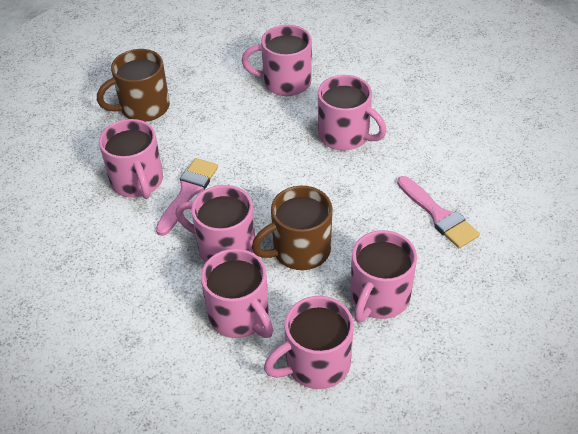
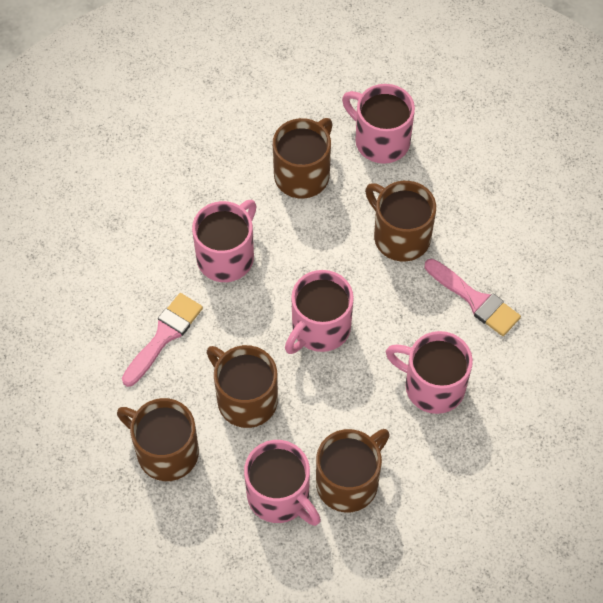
brown mug: [97,49,170,122] [252,186,332,270] = 2 -> [117,398,199,481] [207,345,278,428] [273,118,332,199] [316,429,390,512] [365,181,436,262] = 5
pink mug: [99,119,163,199] [175,185,255,263] [201,249,273,338] [242,25,312,96] [264,296,354,389] [318,75,387,151] [350,230,417,322] = 7 -> [192,200,257,282] [244,440,321,526] [285,270,354,354] [342,84,415,164] [386,331,473,414] = 5

